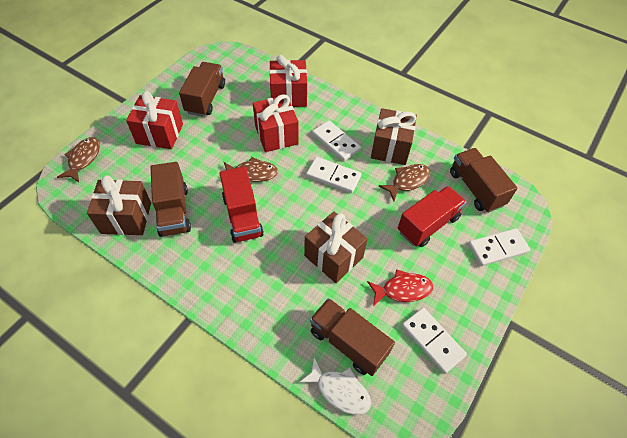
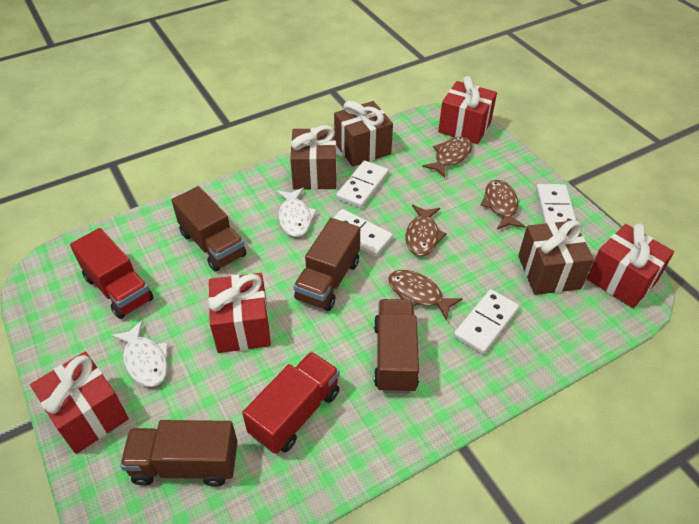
brown fish: [57,137,100,182] [224,157,278,182] [379,164,430,201] = 3 -> [388,270,463,321] [405,205,447,256] [422,137,472,178] [480,180,526,229] = 4
red fish: [367,269,433,306] = 1 -> none = 0
red gift: [126,91,183,149] [253,94,299,152] [269,55,307,107] = 3 -> [30,352,129,454] [208,273,271,353] [438,76,497,144] [587,223,674,308] = 4
white fish: [299,357,371,415] = 1 -> [111,320,168,387] [276,188,317,237] = 2

